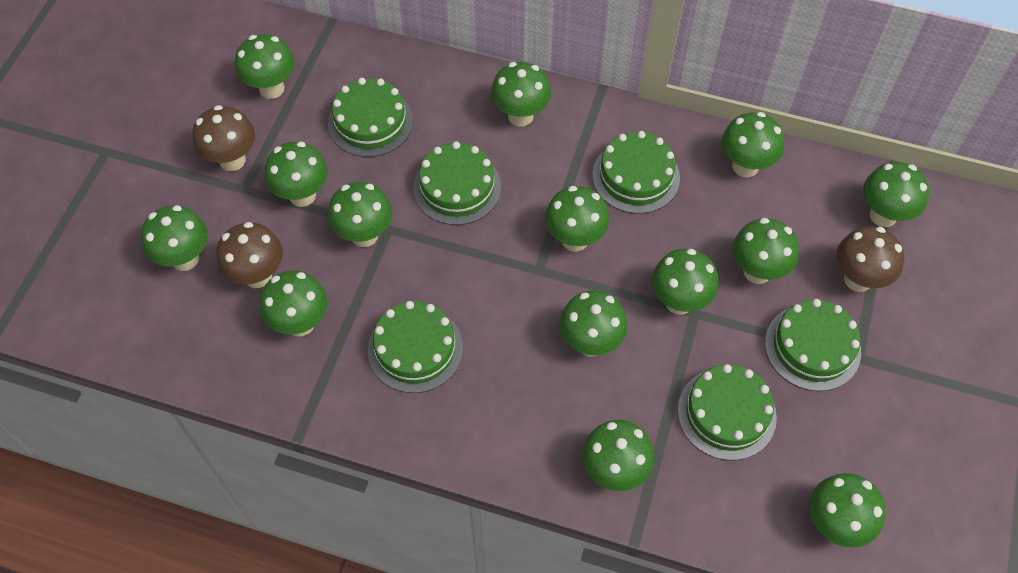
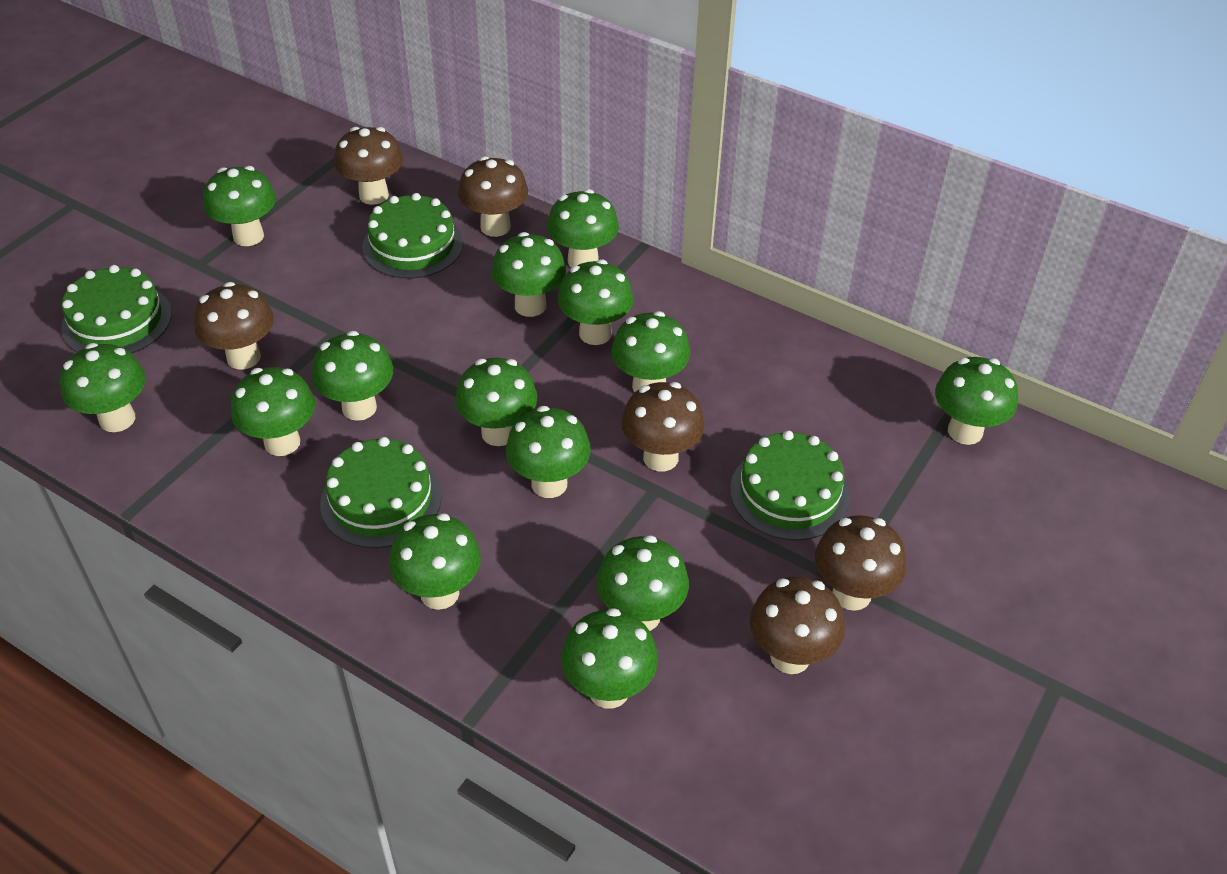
brown mushroom: [192,105,255,171] [216,222,283,288] [837,226,904,292] = 3 -> [194,282,274,370] [334,127,403,205] [458,156,528,237] [621,382,705,472] [750,577,845,674] [815,515,906,611] = 6
green cake: [328,78,413,157] [368,301,463,393] [413,141,501,225] [592,131,680,214] [678,364,777,460] [765,299,861,391] = 6 -> [61,265,172,353] [320,437,442,548] [362,193,463,279] [730,430,850,541] = 4

